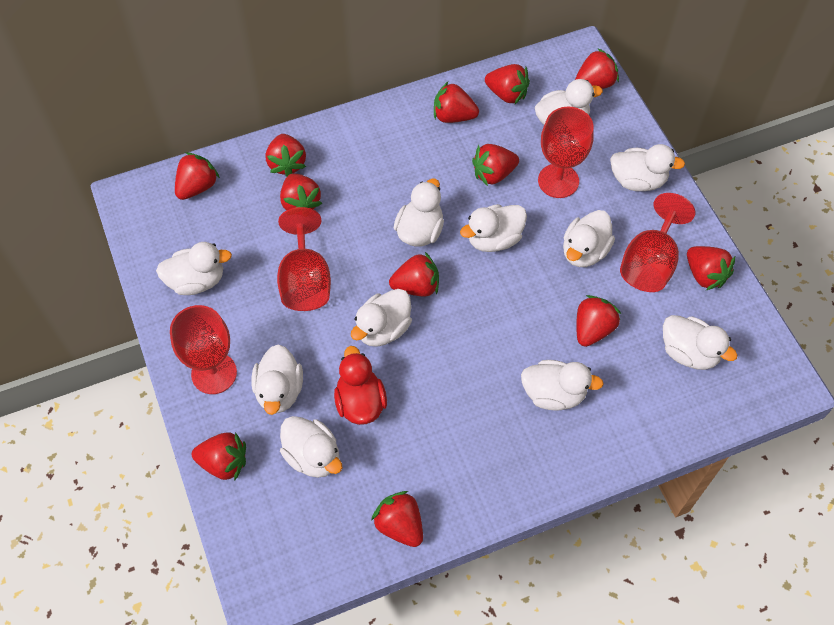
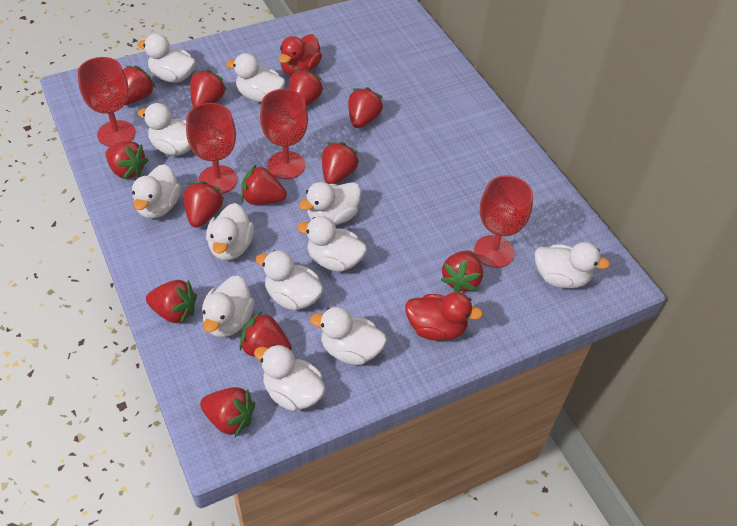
red duck: [334,346,387,425] = 1 -> [279,34,322,76] [405,292,483,341] = 2
white duck: [156,242,232,295] [252,344,303,415] [280,416,342,478] [351,289,412,347] [394,179,444,247] [460,204,527,252] [521,360,604,411] [535,79,603,125] [563,210,615,267] [610,144,685,191] [663,315,738,370] = 11 -> [132,164,181,218] [138,34,196,82] [138,103,191,156] [202,276,255,338] [206,203,254,261] [226,53,286,102] [254,344,325,411] [256,250,323,310] [297,216,367,271] [299,182,361,225] [310,307,387,365] [535,242,610,288] = 12

